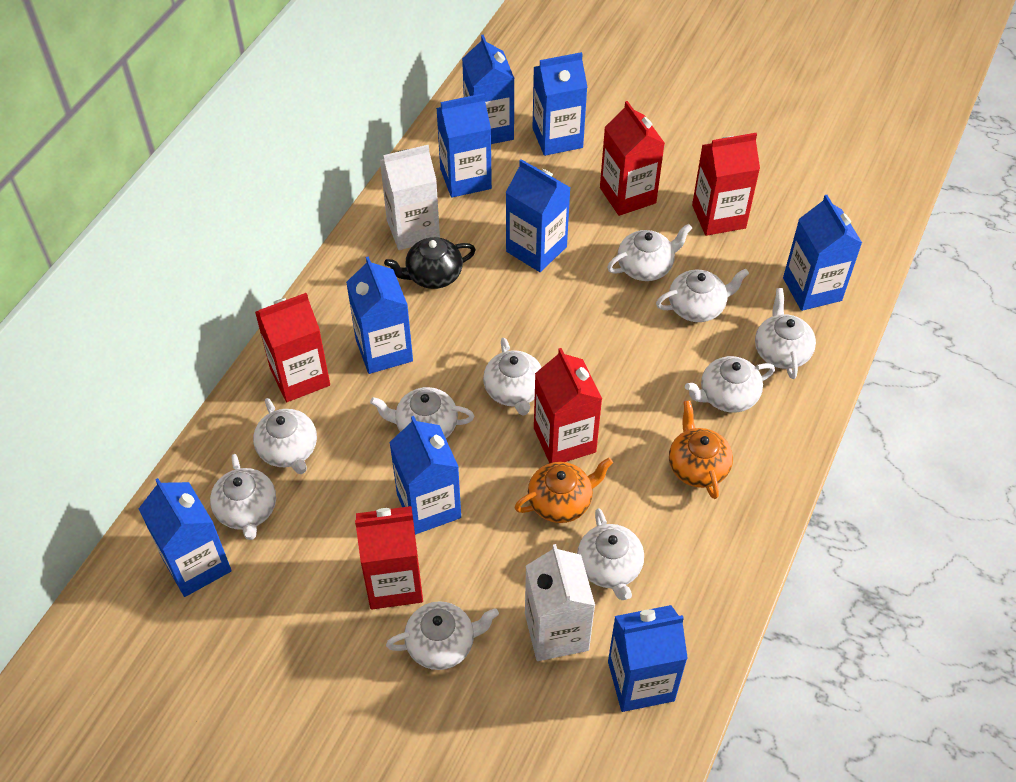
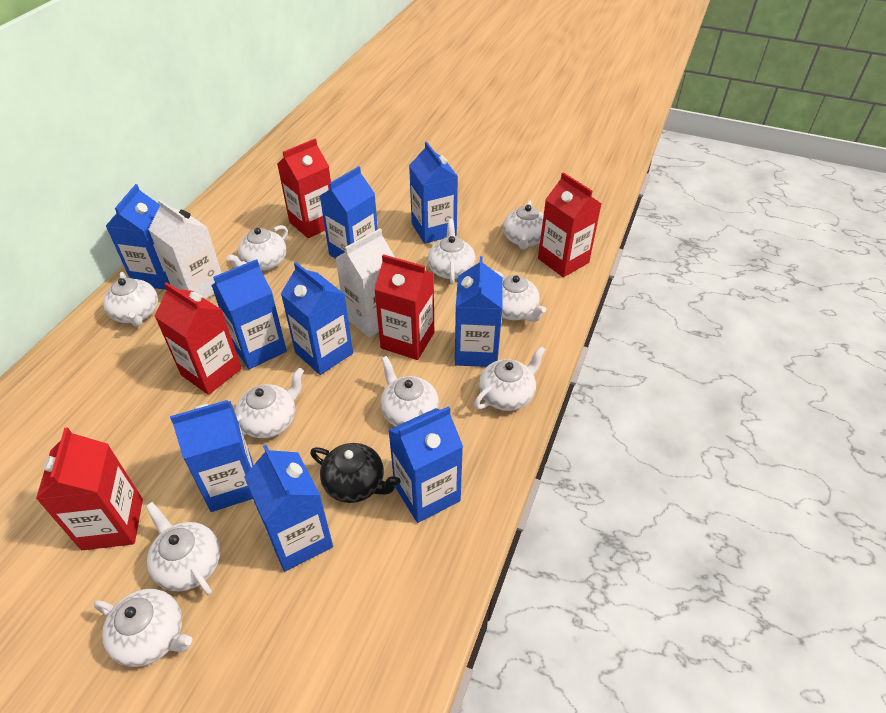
orange teapot: [514,458,613,523] [669,400,733,499] = 2 -> none = 0

